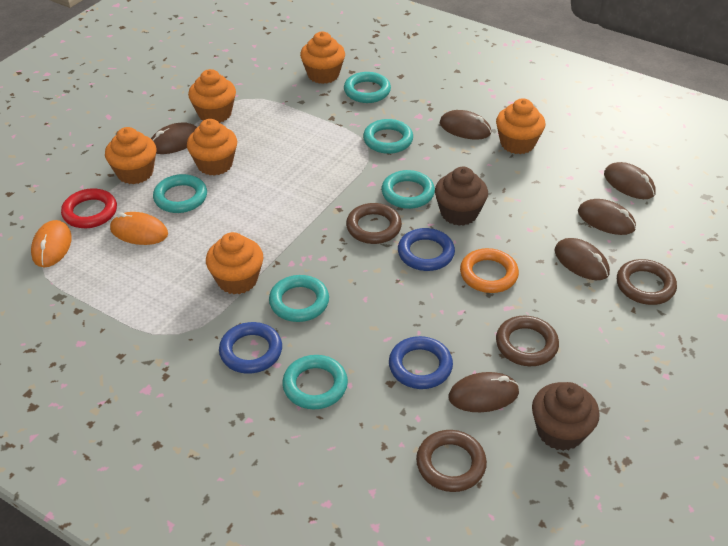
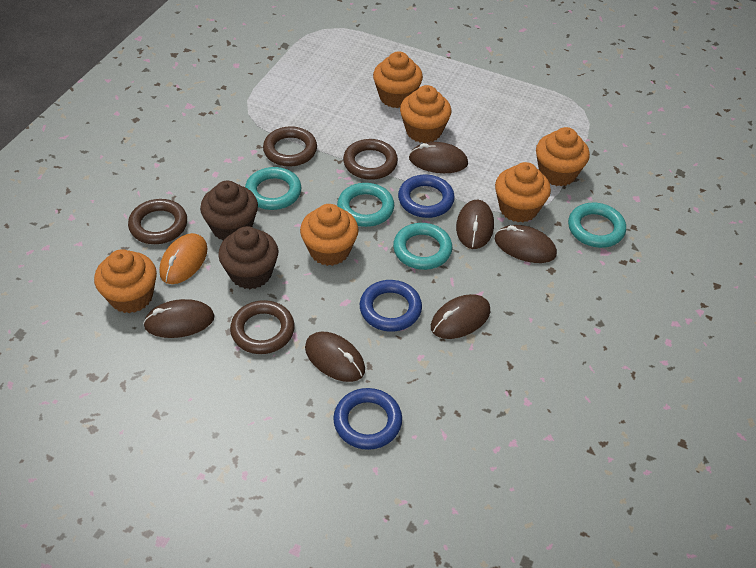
orange mouse: [31,220,72,267] [110,212,168,245] = 2 -> [159,233,208,284] = 1
orange ring: [460,248,519,293] = 1 -> none = 0
red ring: [61,188,117,228] = 1 -> none = 0
turquoise ring: [153,174,207,213] [269,275,329,322] [282,355,348,409] [344,72,391,103] [363,119,413,154] [382,170,435,209] = 6 -> [245,167,301,210] [337,183,394,227] [393,223,452,270] [568,203,626,248] = 4

